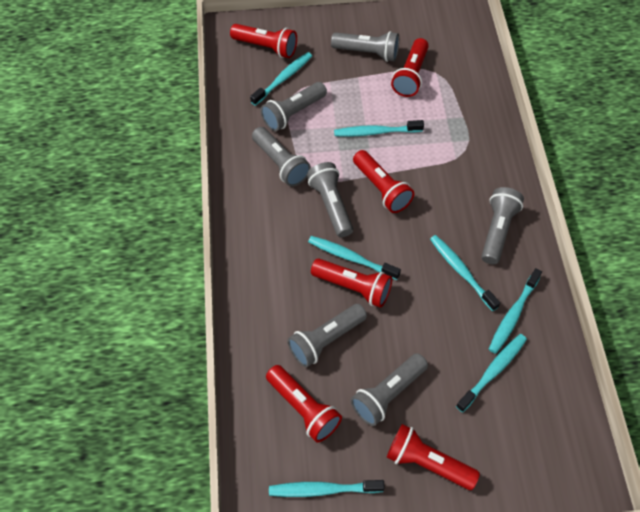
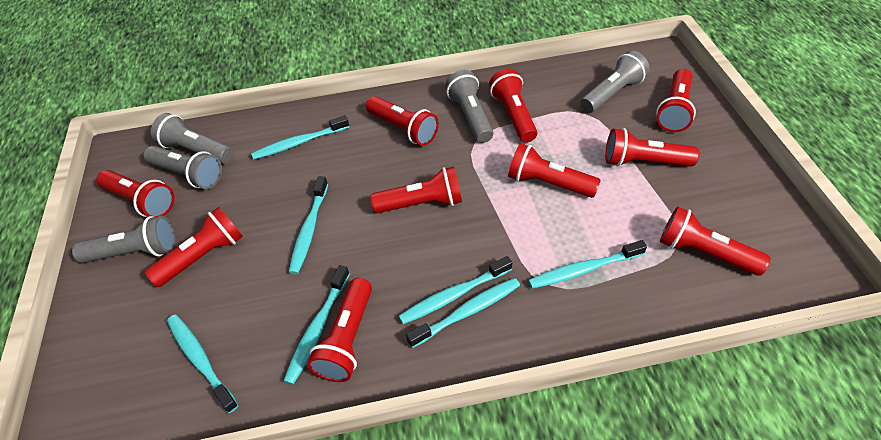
grey flashlight: [252,127,311,187] [260,82,327,131] [287,304,367,367] [307,162,353,237] [331,31,399,62] [351,353,428,426] [481,187,524,264] = 7 -> [72,215,176,263] [143,146,222,189] [151,113,233,164] [445,70,493,143] [580,51,650,113] = 5
red flashlight: [230,24,297,58] [266,365,342,443] [311,259,392,308] [353,150,414,213] [387,424,480,490] [391,38,429,97] = 6 -> [96,170,174,217] [144,207,243,287] [307,278,372,382] [366,96,439,146] [370,167,462,213] [489,69,537,143] [508,143,601,198] [605,128,699,167] [656,69,696,132] [660,206,771,276] = 10

